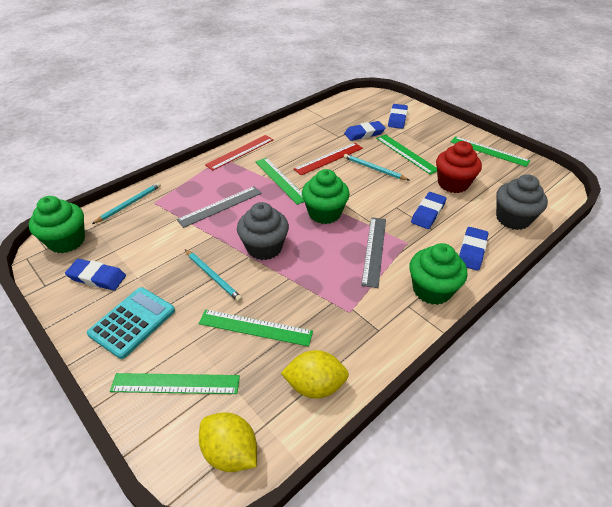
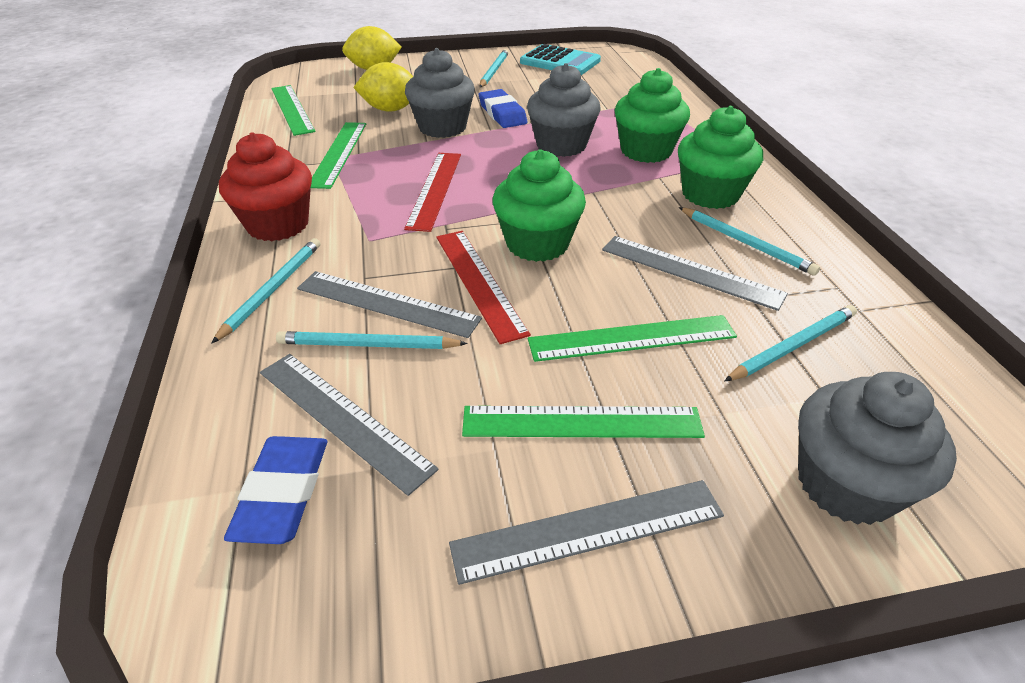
blue eraser: [65,259,126,291] [344,121,385,141] [388,104,408,129] [411,192,447,229] [459,227,488,271] = 5 -> [224,436,327,544] [479,89,528,128] = 2
green ruler: [110,373,240,394] [198,309,313,347] [255,158,304,205] [376,134,437,175] [451,136,531,167] = 5 -> [271,85,315,136] [311,122,366,189] [462,406,705,438] [528,315,737,362] = 4
grey cupcake: [237,202,289,260] [496,174,548,230] = 2 -> [405,48,475,138] [527,63,600,157] [798,372,957,525] = 3
grey ruler: [177,186,262,228] [361,217,386,288] = 2 -> [260,354,439,496] [297,271,482,338] [449,480,724,585] [602,236,788,311] = 4
turquoise pencil: [92,182,161,224] [185,249,243,302] [344,154,409,180] = 3 -> [211,238,320,344] [276,331,468,349] [479,49,509,88] [679,207,820,276] [725,305,857,381] = 5

